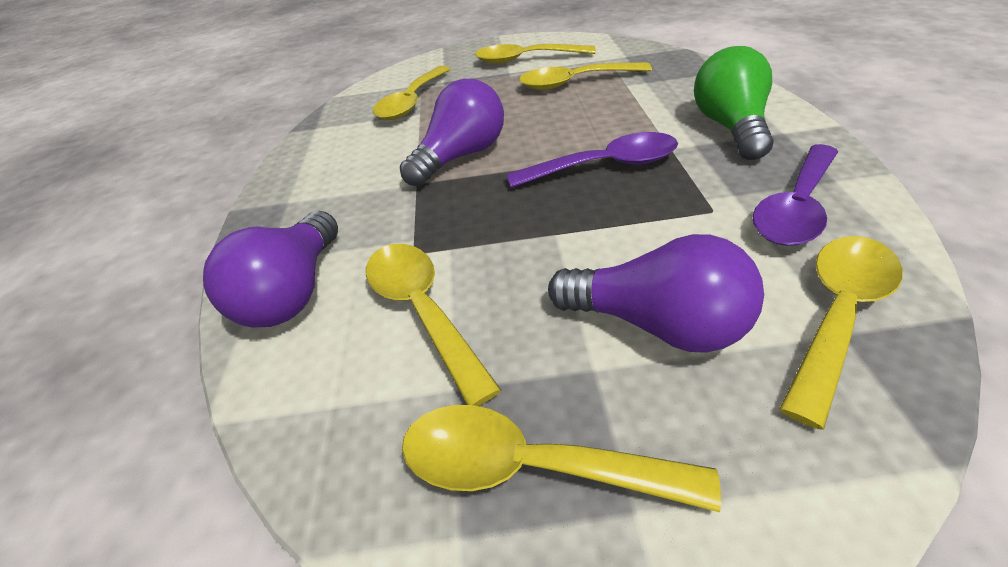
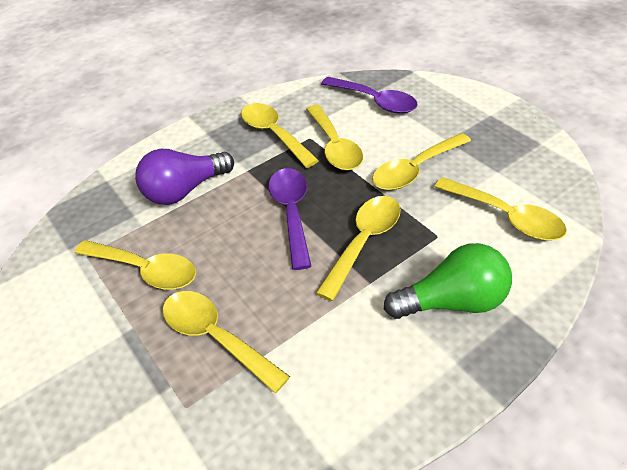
purple light bulb: [203,211,338,327] [400,79,504,187] [548,234,764,353] = 3 -> [135,149,234,205] = 1
yellow spoon: [366,244,501,406] [373,66,451,120] [402,405,721,512] [475,44,596,64] [519,62,652,90] [779,236,903,430] = 6 -> [74,240,196,290] [163,291,290,393] [241,103,319,168] [306,105,363,171] [316,196,401,301] [372,133,471,190] [434,177,567,241] = 7

